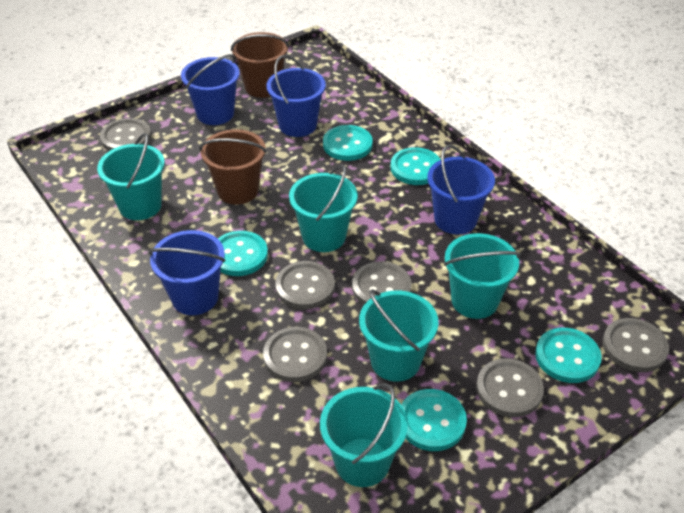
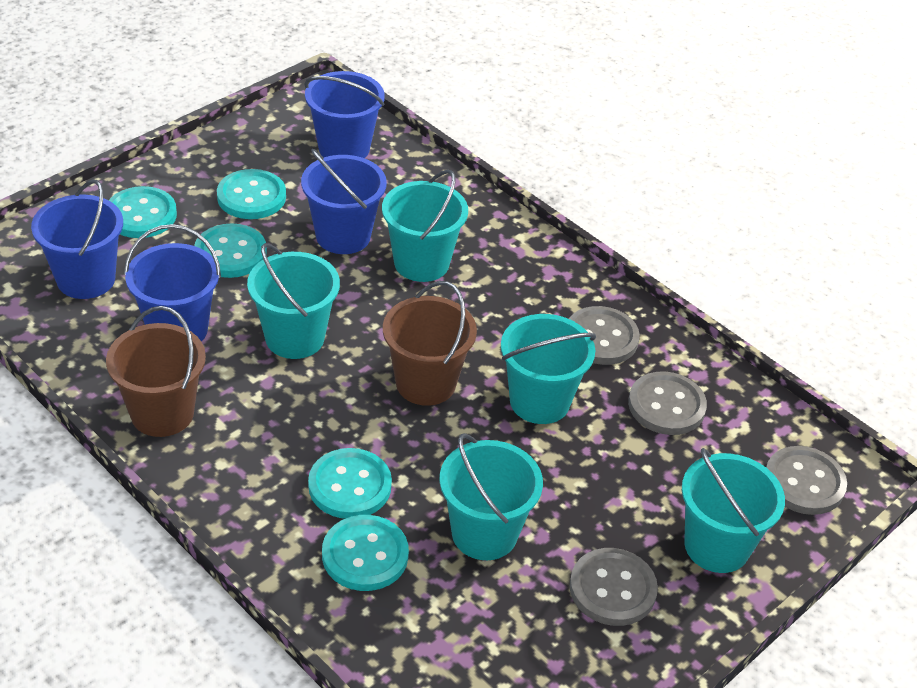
grey button: [100,118,151,151] [263,327,327,382] [275,261,335,309] [352,261,412,305] [476,358,544,417] [602,318,669,372] = 6 -> [569,306,640,365] [570,548,658,626] [628,371,707,435] [766,446,847,515] = 4

